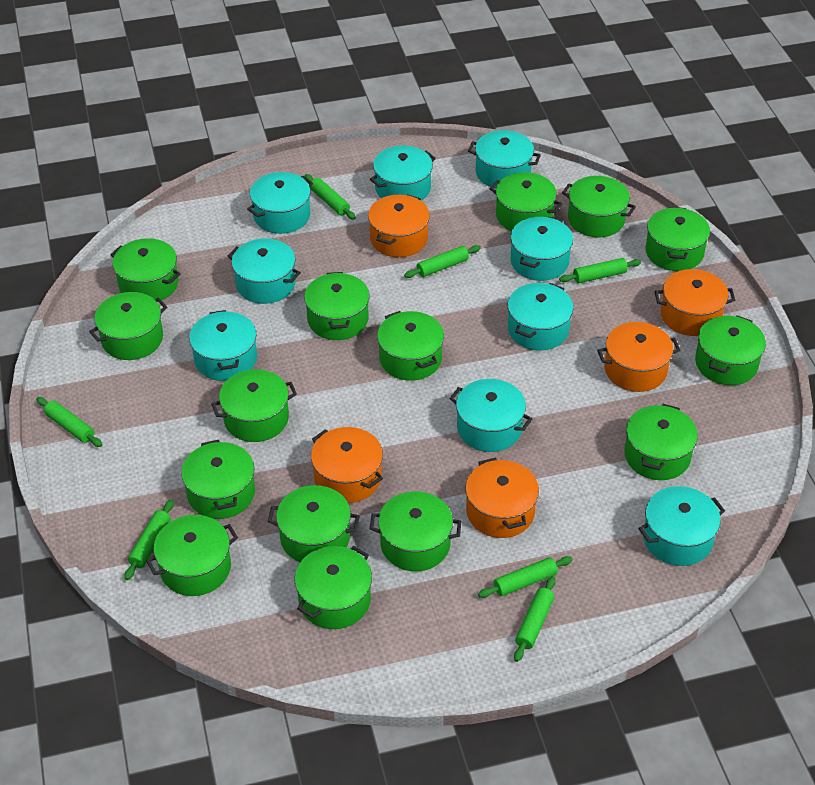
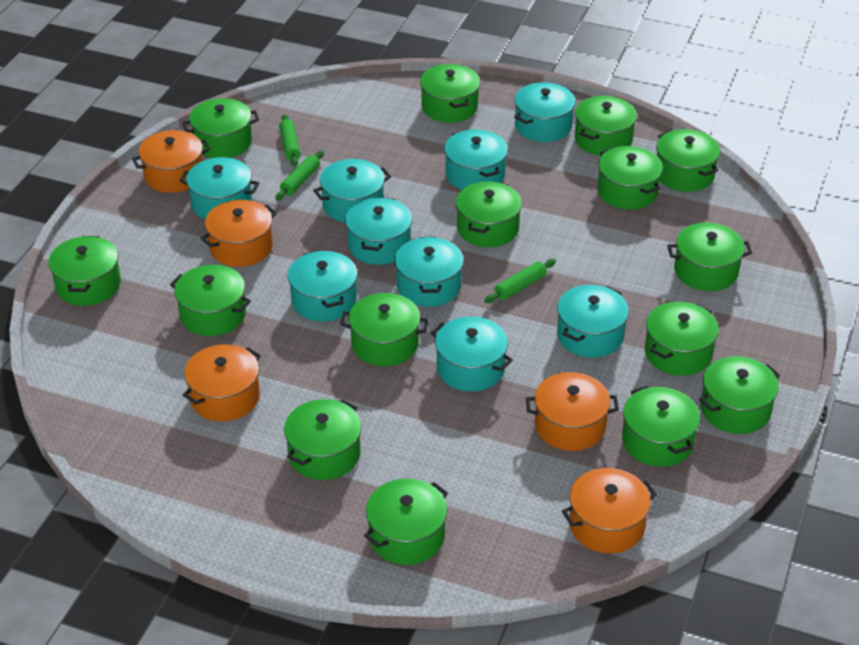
green rolling pin: [36,397,103,447] [124,499,174,580] [305,174,356,220] [404,245,481,278] [478,556,572,598] [514,576,556,662] [559,258,641,283] = 7 -> [275,150,324,201] [279,114,301,167] [484,259,556,303] = 3

